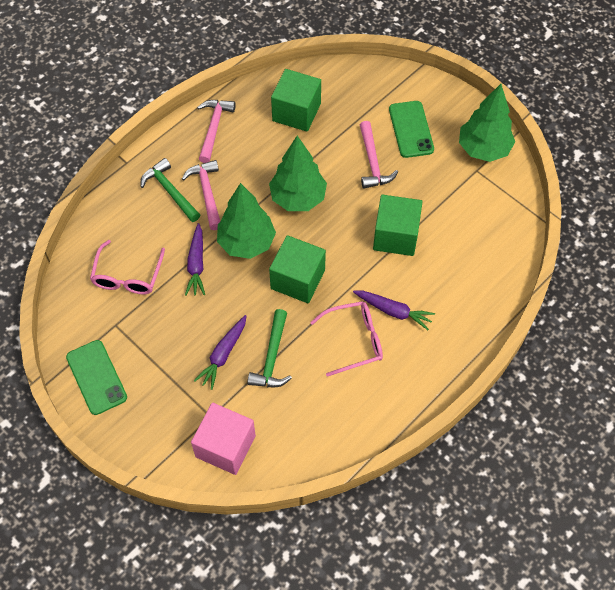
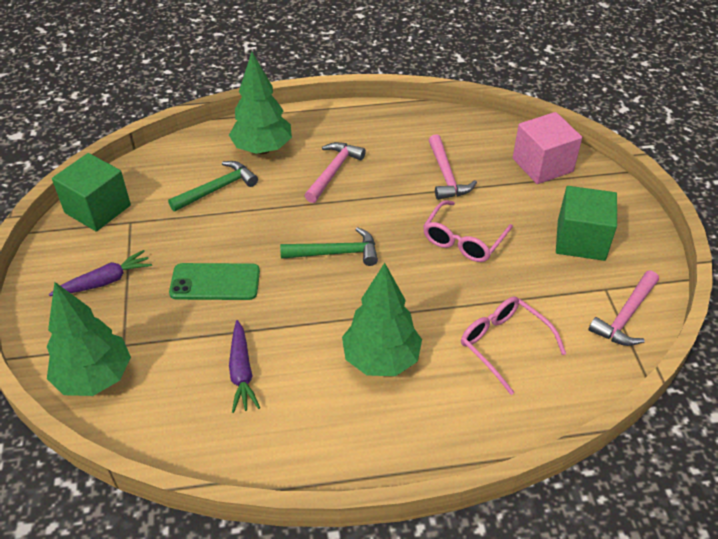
green cube: [269,235,326,303] [271,69,321,132] [373,194,422,256] = 3 -> [52,153,131,232] [556,186,617,261] = 2
green phone: [66,340,127,415] [389,101,434,158] = 2 -> [169,263,260,300] = 1
purple carrot: [185,223,205,296] [194,315,247,390] [353,291,435,330] = 3 -> [49,250,152,296] [229,320,260,413] = 2

